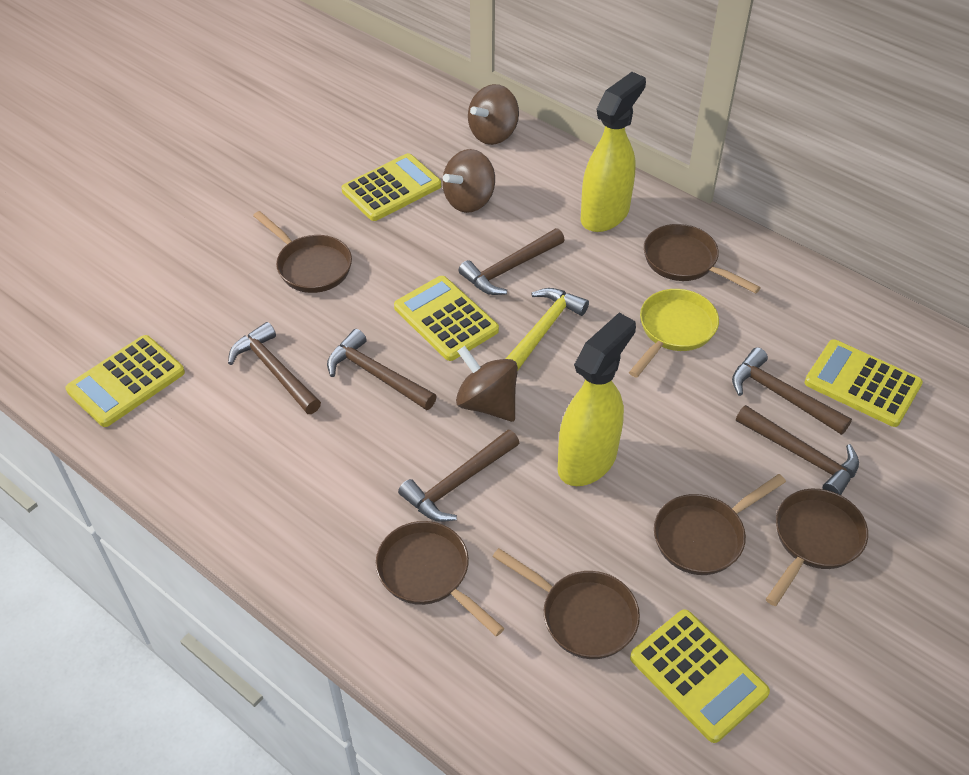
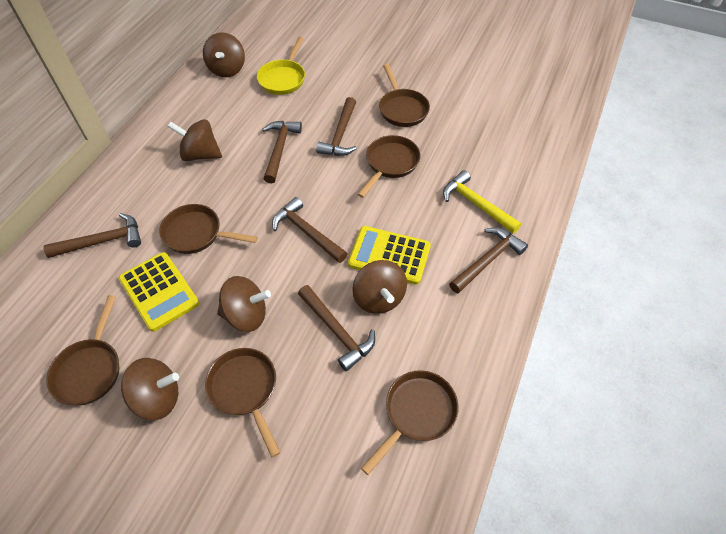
brown spinning top: [442,149,495,213] [456,346,518,422] [468,84,519,145] = 3 -> [121,358,179,420] [167,119,222,161] [203,32,245,77] [217,276,271,332] [352,260,407,314] = 5
yellow calculator: [66,335,185,427] [342,153,441,221] [394,276,499,361] [630,609,770,743] [804,339,923,427] = 5 -> [119,252,199,332] [348,226,431,285] = 2
yellow spray bottle: [558,313,636,486] [581,72,646,232] = 2 -> none = 0

